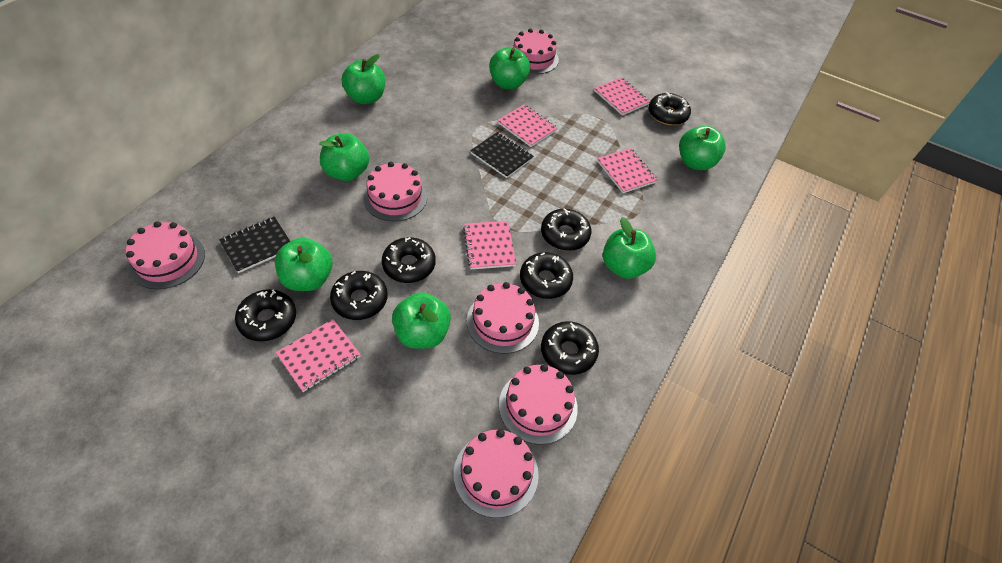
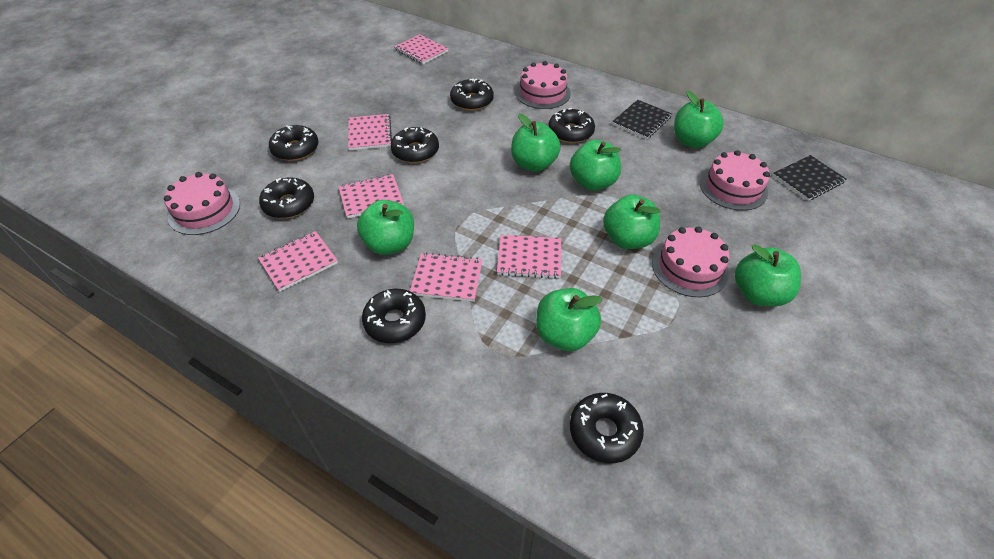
pink cake: [126,221,205,289] [363,162,427,221] [454,429,539,518] [467,282,539,354] [499,364,578,445] [513,29,559,74] = 6 -> [164,172,240,235] [515,61,571,109] [652,226,730,297] [700,150,770,211] = 4
pink notebook: [276,319,361,392] [463,221,517,269] [497,105,558,147] [594,77,650,116] [597,148,657,193] = 5 -> [258,231,338,292] [338,174,404,219] [348,114,392,151] [394,34,448,64] [410,252,483,302] [497,235,561,279] = 6

